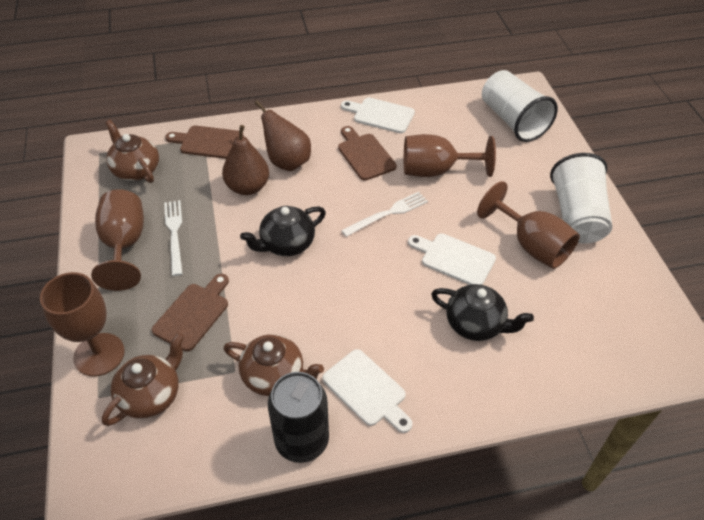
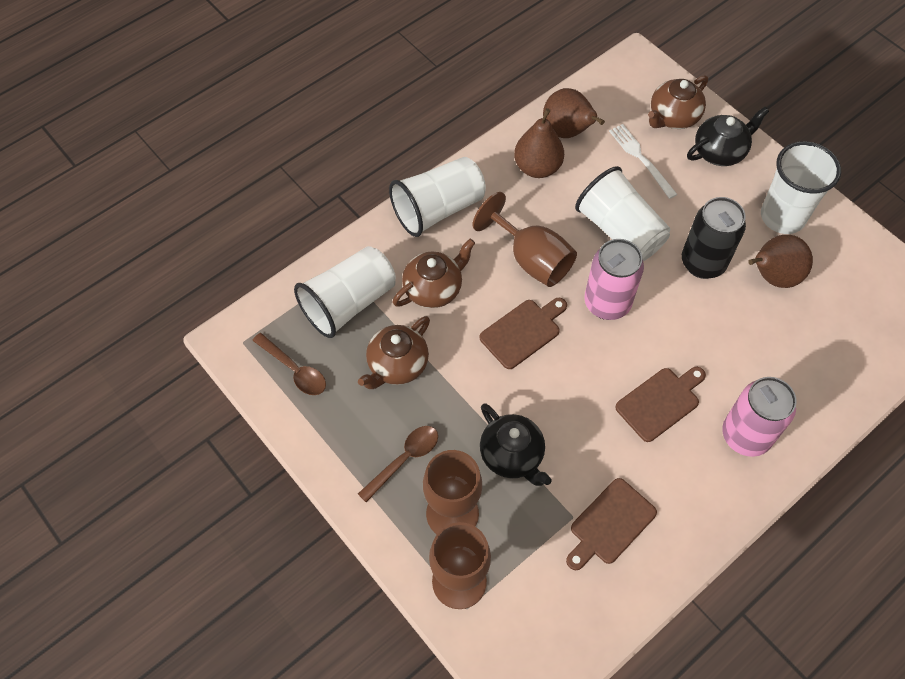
brown goblet: [40,272,125,377] [91,189,144,291] [404,134,496,177] [477,181,580,269] = 4 -> [423,450,482,534] [429,522,491,609] [472,192,577,287] = 3
brown pear: [222,125,269,195] [255,100,311,171] = 2 -> [514,108,564,178] [543,88,605,138] [748,235,813,288] = 3
brown spoon: none = 0 -> [252,333,326,395] [358,426,438,502] = 2
pink can: none = 0 -> [584,239,644,320] [722,377,797,457] = 2
white cup: [482,70,558,142] [550,153,612,244] = 2 -> [294,246,396,338] [389,157,486,237] [575,166,670,261] [761,141,841,234] = 4
white cutting board: [323,349,413,433] [341,98,415,133] [408,234,496,285] = 3 -> none = 0
white fork: [164,200,183,276] [341,192,428,237] = 2 -> [609,124,677,199] = 1

